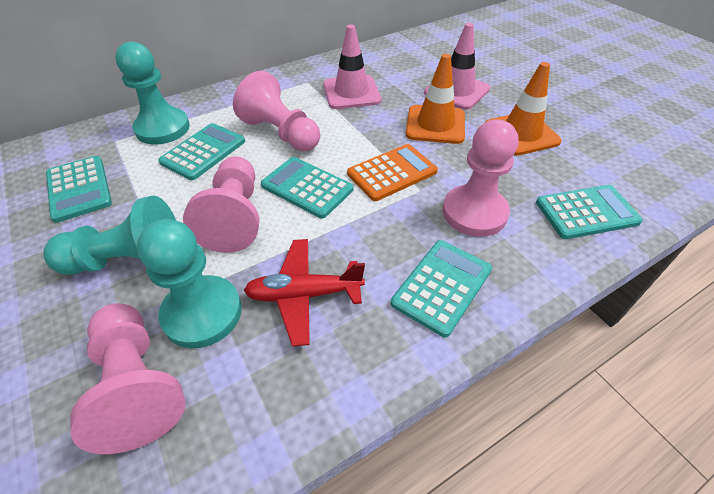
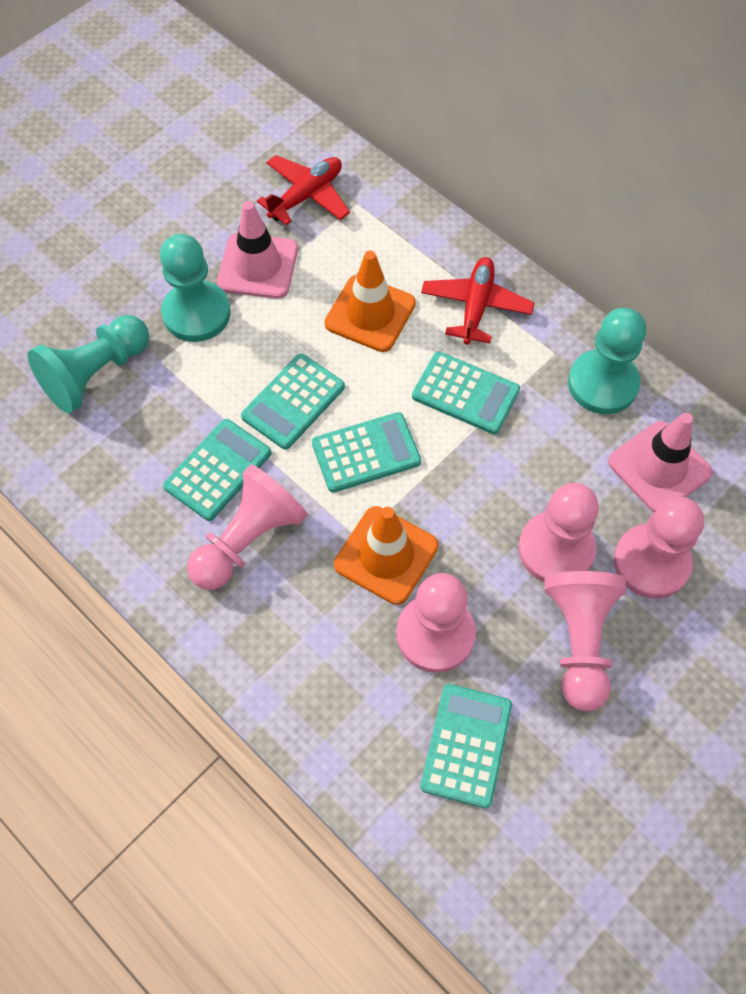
orange calculator: [347,144,438,201] = 1 -> none = 0
pink pawn: [70,303,186,454] [183,156,259,253] [233,71,321,152] [443,119,518,237] = 4 -> [187,464,308,590] [396,573,476,673] [518,483,599,582] [544,571,626,712] [613,497,704,599] = 5
red plane: [244,239,365,346] = 1 -> [257,155,350,225] [421,257,535,345] = 2

